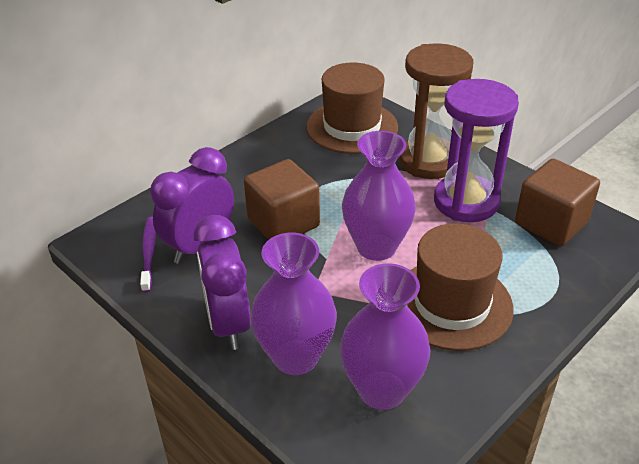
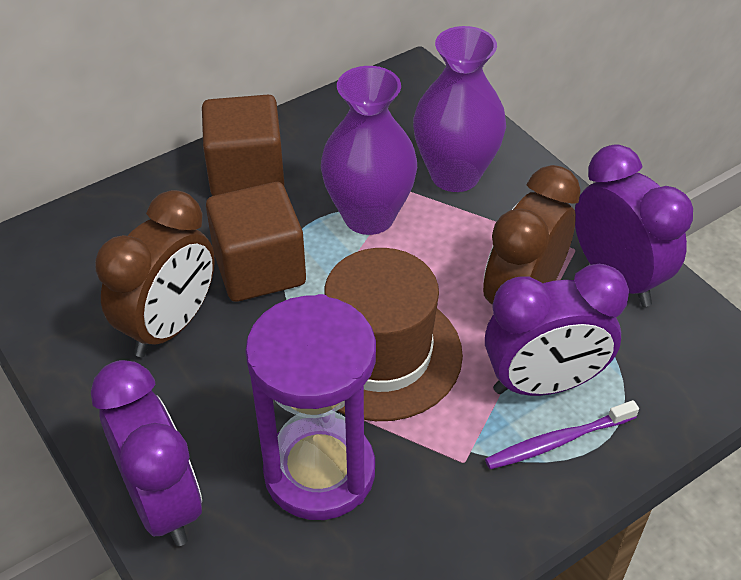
brown clock: none = 0 -> [95,190,215,357] [483,165,581,305] = 2
brown hat: [306,62,398,154] [407,223,514,351] = 2 -> [325,248,463,421] = 1
brown hourglass: [399,43,474,179] = 1 -> none = 0
purple clock: [150,147,234,264] [194,215,251,350] = 2 -> [91,360,202,546] [485,264,629,396] [575,144,693,307] = 3
purple vase: [251,233,337,375] [340,263,431,410] [342,131,416,261] = 3 -> [321,66,417,235] [413,26,506,192] = 2

